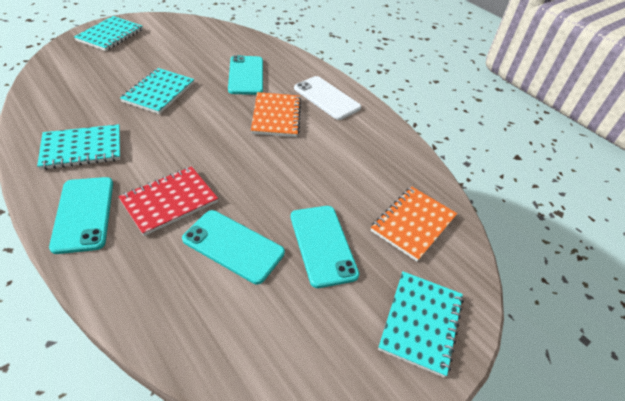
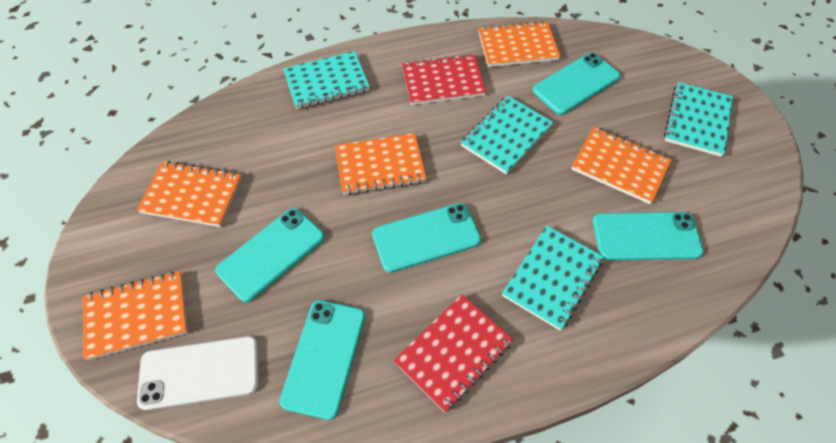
orange notebook: [251,92,301,137] [371,187,457,262] = 2 -> [83,271,188,360] [137,161,242,227] [335,133,427,195] [478,21,561,67] [571,127,672,204] = 5
red notebook: [118,166,218,236] = 1 -> [393,294,513,412] [402,54,486,105] = 2
turquoise phone: [49,177,113,254] [182,210,285,284] [228,55,263,95] [291,206,359,288] = 4 -> [215,208,325,303] [279,300,365,420] [372,203,481,273] [533,53,621,115] [593,212,704,260] = 5

